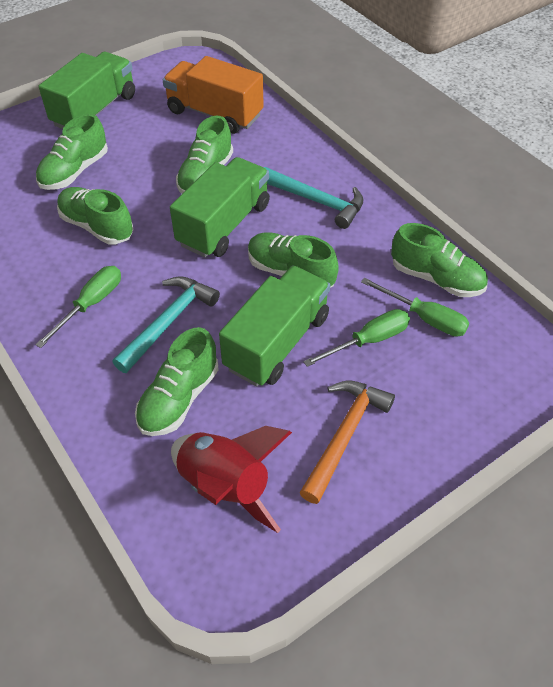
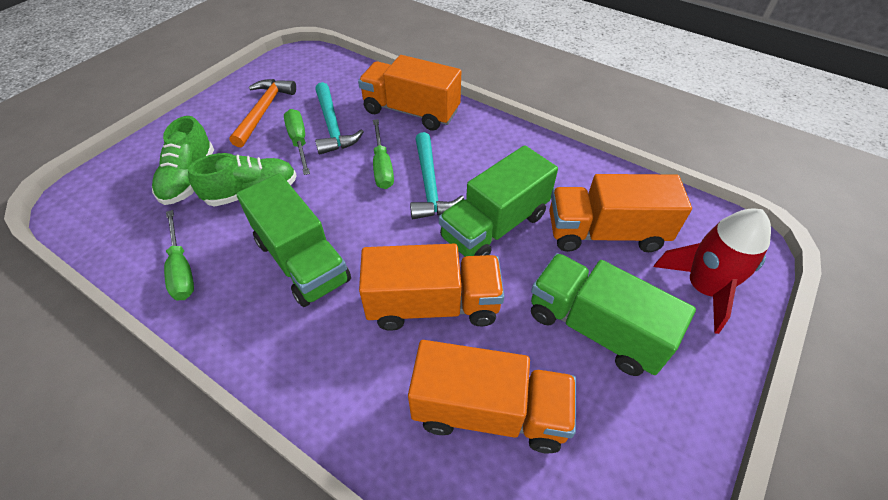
green shoe: [36,114,108,190] [57,187,134,245] [135,327,219,436] [176,116,233,194] [248,232,339,288] [391,223,488,297] = 6 -> [152,116,214,205] [188,153,297,207] = 2
orange truck: [163,56,264,134] = 1 -> [358,55,461,131] [359,244,504,331] [408,340,576,454] [549,174,692,252] = 4

